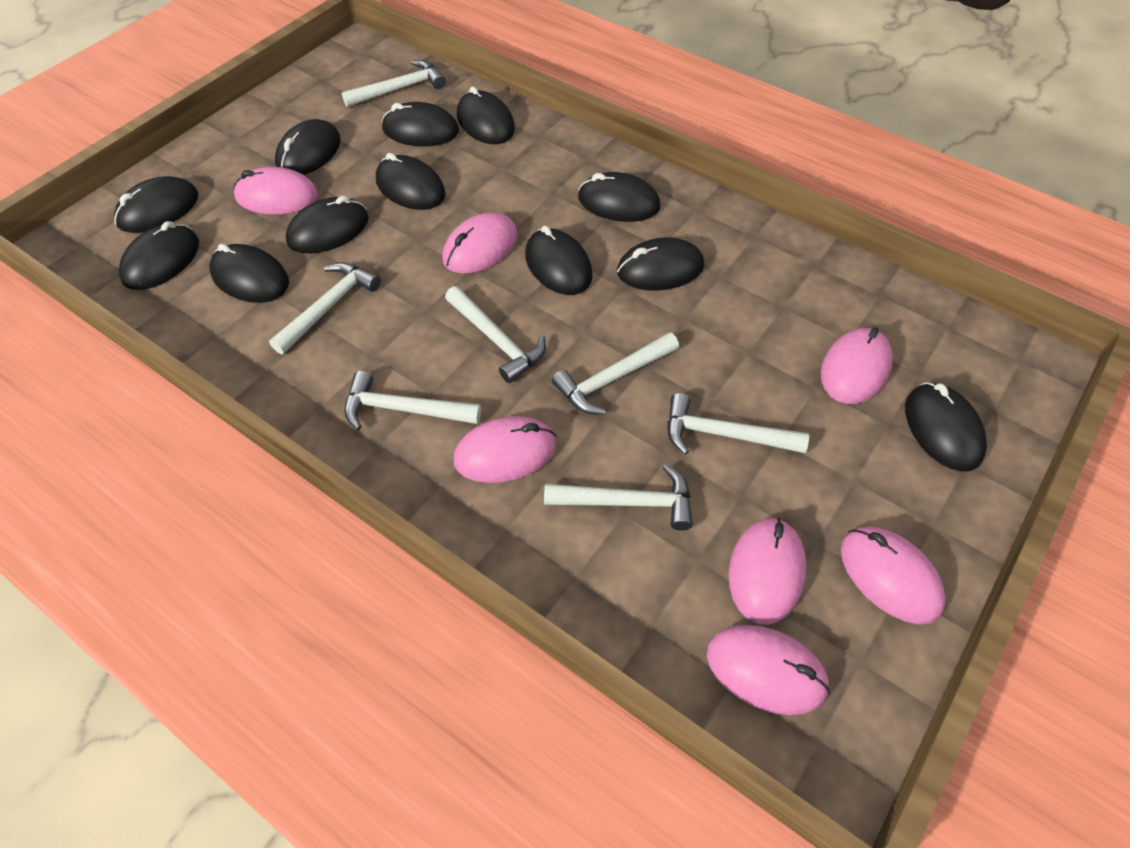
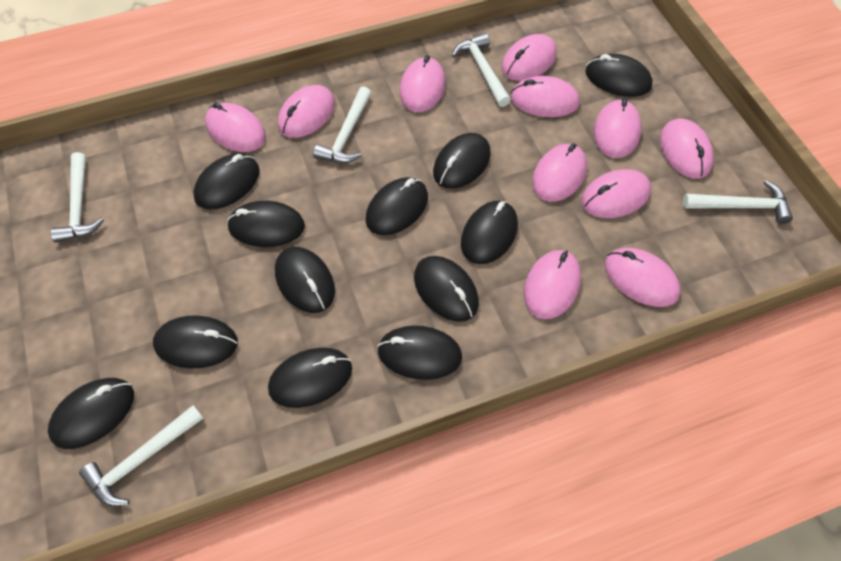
pink mouse: [234,167,318,215] [442,212,518,274] [454,416,556,483] [707,625,830,715] [728,518,807,625] [821,327,893,404] [841,527,946,625] = 7 -> [205,103,266,152] [278,85,335,138] [400,55,446,112] [502,34,557,81] [510,76,580,117] [524,250,581,319] [532,144,587,202] [581,169,651,218] [594,98,642,158] [605,248,681,307] [660,118,714,178] = 11
white hammer: [269,262,381,354] [342,60,446,107] [344,371,481,430] [445,286,546,383] [544,465,693,531] [552,332,679,414] [667,393,809,455] = 7 -> [50,152,104,243] [79,405,204,507] [313,87,371,163] [452,33,511,107] [683,180,793,224] = 5

